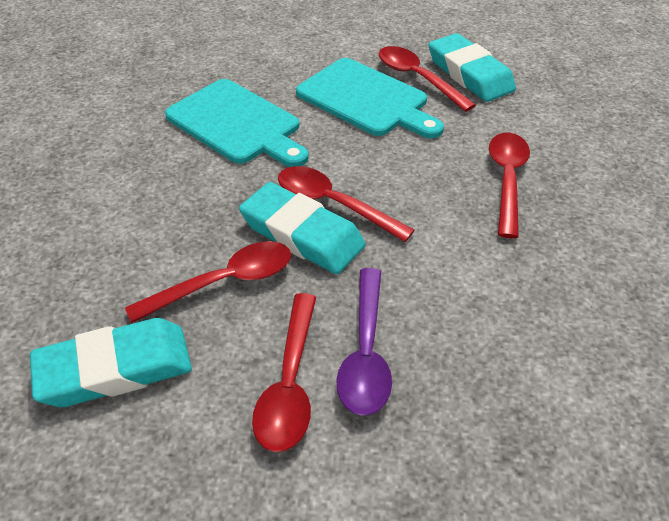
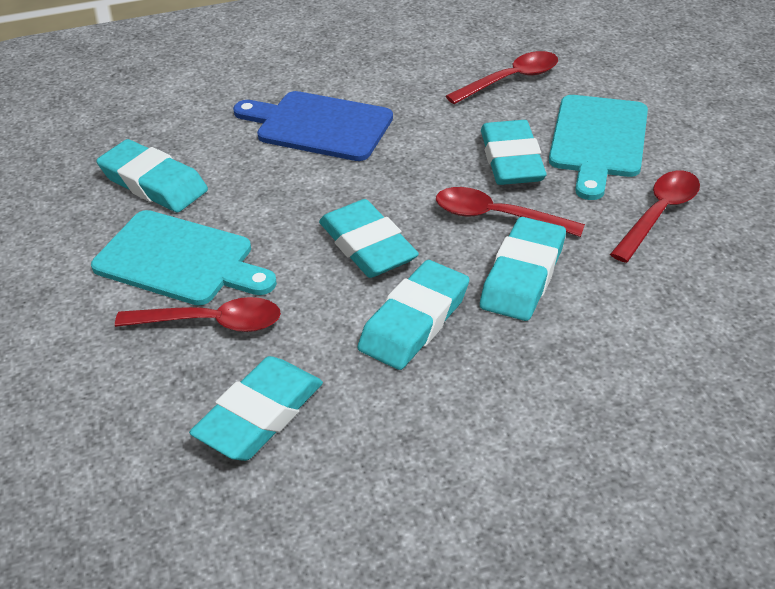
blue cutting board: none = 0 -> [233,91,393,161] = 1
purple spoon: [336,268,392,416] = 1 -> none = 0
red spoon: [125,241,291,323] [252,293,316,452] [278,166,415,242] [378,46,476,112] [489,133,530,238] = 5 -> [115,297,281,332] [436,187,585,237] [446,51,558,104] [610,171,700,263] = 4
turquoise eraser: [30,318,192,407] [239,182,366,274] [428,33,516,102] = 3 -> [96,139,208,212] [189,356,323,461] [319,199,419,278] [358,260,469,370] [480,217,566,321] [481,120,546,185] = 6

